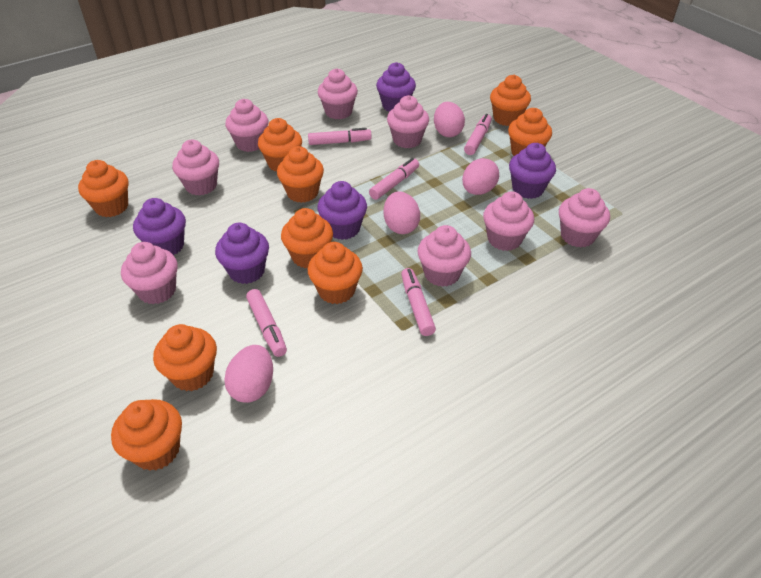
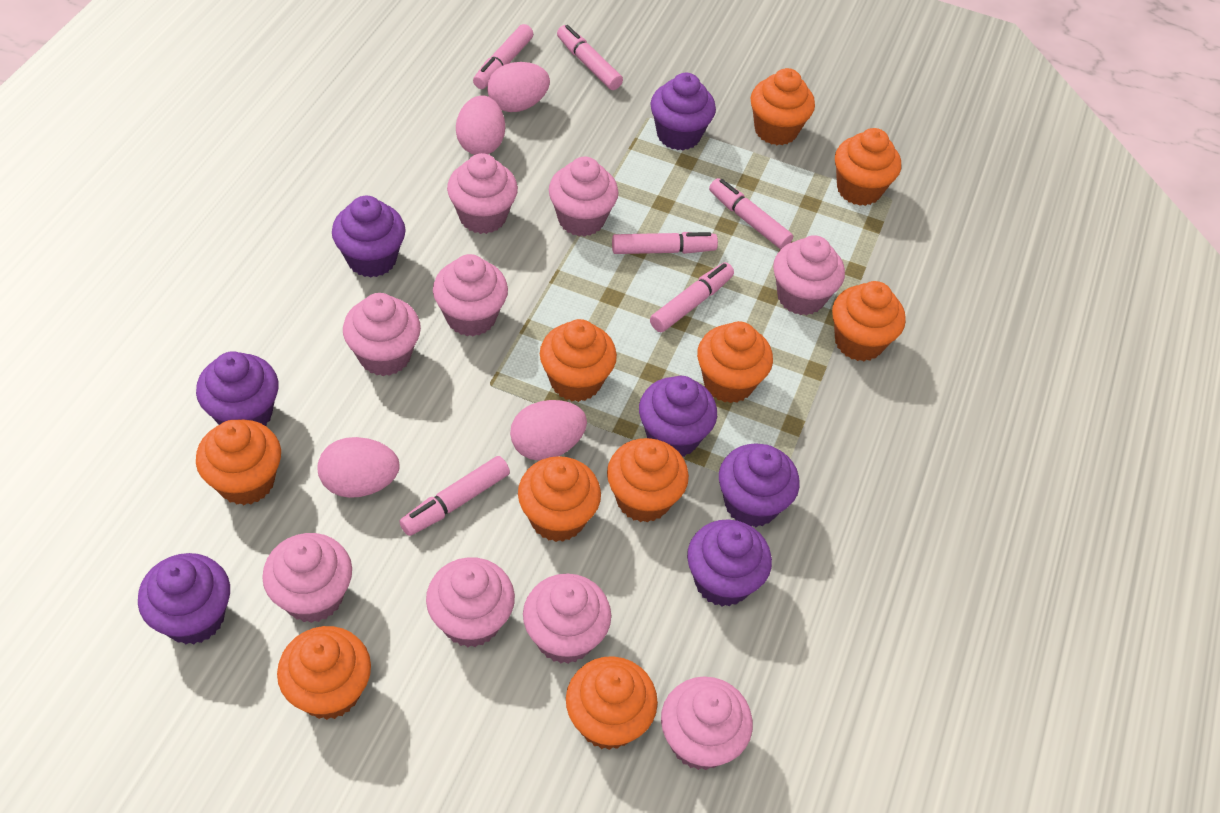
orange cupcake: [78,160,129,217] [111,399,182,471] [153,324,217,391] [258,118,302,172] [277,146,324,203] [281,208,333,268] [308,242,363,304] [490,75,531,126] [508,108,552,156] = 9 -> [196,419,281,505] [277,626,371,720] [518,456,601,542] [540,319,617,402] [566,656,658,750] [607,438,689,523] [697,321,773,403] [750,68,815,145] [832,281,906,361] [835,128,901,206] = 10
pink cupcake: [121,242,178,304] [172,140,219,196] [225,99,268,152] [318,68,358,119] [387,95,429,148] [418,225,471,287] [483,191,534,251] [559,188,610,247] = 8 -> [262,533,352,623] [343,293,421,376] [426,557,515,647] [433,254,508,336] [447,153,518,234] [523,574,611,664] [549,157,618,237] [661,676,753,770] [773,235,845,315] = 9
pink marker: [246,289,287,357] [308,128,372,145] [369,158,419,200] [401,268,436,336] [464,114,492,155] = 5 -> [399,456,510,536] [473,24,533,89] [557,25,623,90] [612,232,718,254] [650,262,734,332] [709,178,793,249] = 6
purple cupcake: [133,198,186,256] [215,223,269,284] [317,181,367,240] [376,62,416,112] [509,143,556,199] = 5 -> [138,553,230,645] [196,351,279,426] [332,196,406,278] [639,376,717,457] [650,73,716,150] [687,519,772,607] [719,443,800,527] = 7

